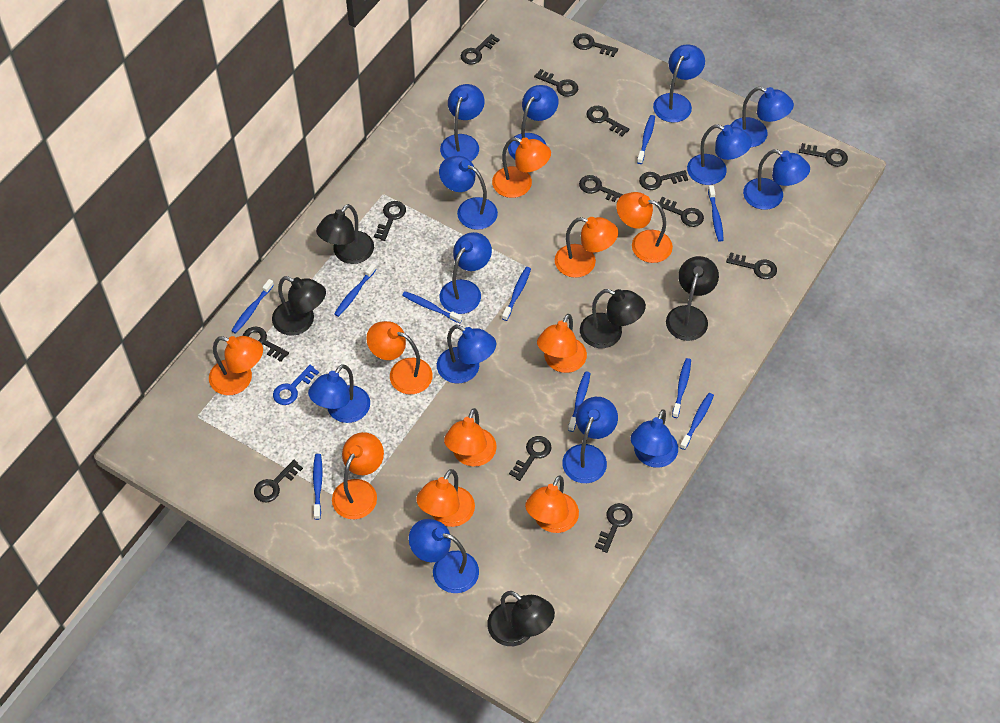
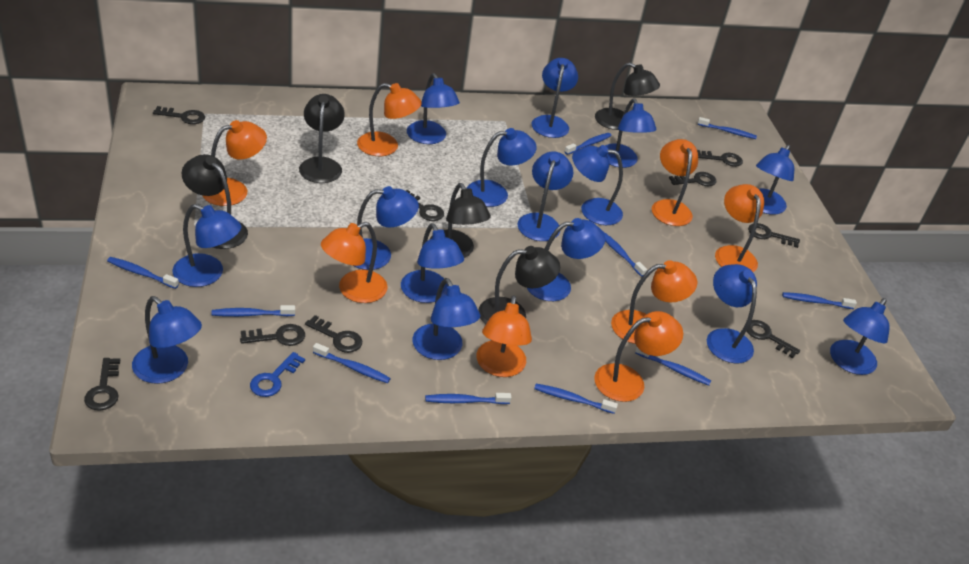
black key: [243,327,289,362] [254,460,303,503] [374,201,406,241] [461,34,499,65] [509,436,552,481] [534,69,578,97] [573,33,618,57] [579,175,623,202] [587,106,630,136] [595,503,632,553] [639,170,688,190] [658,197,704,227] [726,252,777,279] [799,143,848,167] = 14 -> [84,358,120,411] [153,106,205,124] [240,324,305,346] [305,315,362,353] [406,190,444,221] [669,172,716,186] [697,150,743,167] [747,320,800,358] [748,223,800,248] = 9
blue lamp: [308,364,370,423] [409,519,479,593] [437,325,496,384] [439,156,498,230] [439,232,492,314] [440,84,485,161] [508,85,558,159] [562,397,618,483] [631,410,678,468] [653,44,705,123] [687,124,752,185] [730,87,794,147] [743,149,810,210] = 13 -> [132,296,202,384] [172,204,242,287] [352,186,419,270] [401,223,464,303] [407,73,460,144] [413,278,480,360] [467,128,537,207] [517,152,573,241] [527,218,605,301] [532,58,578,138] [572,145,623,225] [605,99,657,168] [707,264,757,364] [756,145,794,215] [830,298,890,375] = 15
orange lamp: [209,336,263,395] [332,432,384,519] [366,321,433,394] [416,469,475,527] [444,408,497,467] [492,137,551,198] [525,475,579,533] [537,314,587,373] [555,217,618,278] [617,192,673,263] = 10 -> [202,120,267,206] [321,222,387,303] [357,83,422,156] [476,295,532,377] [594,311,683,402] [611,260,697,344] [652,139,698,226] [715,184,764,272] = 8

